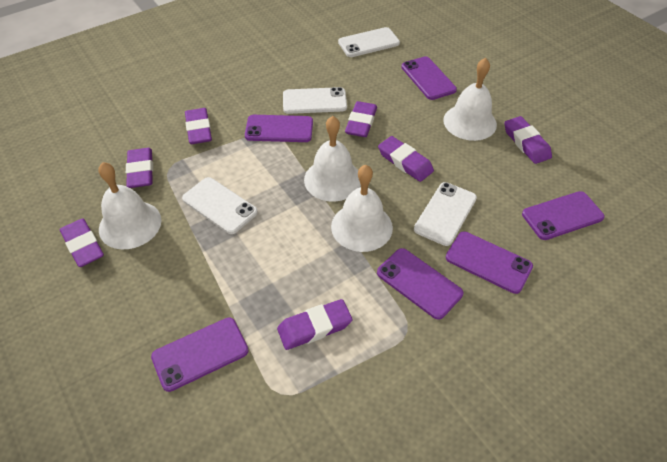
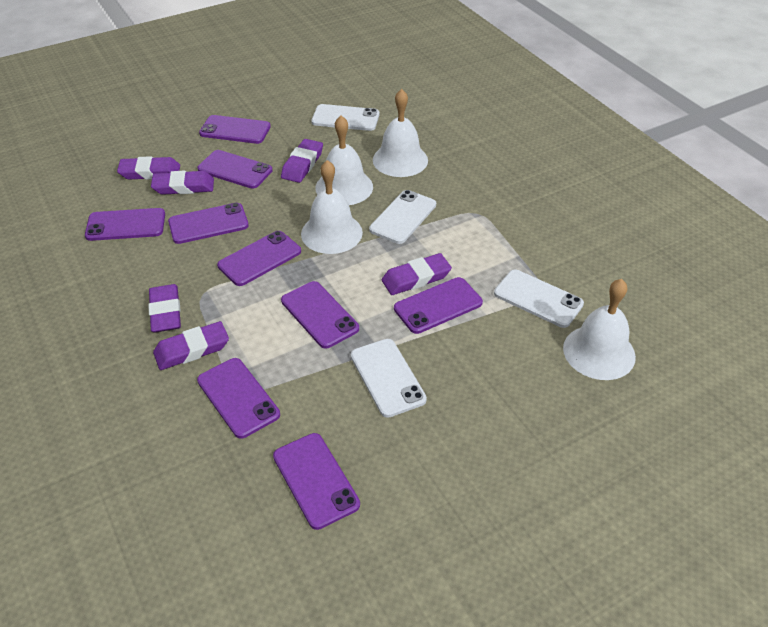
purple eraser: [60,218,104,267] [126,148,153,188] [185,108,212,144] [277,299,353,350] [345,101,377,137] [378,136,434,182] [504,116,552,164] = 7 -> [117,156,180,180] [148,284,181,333] [151,171,214,195] [153,321,229,370] [281,139,323,183] [382,253,452,295] = 6
purple phone: [151,317,249,392] [245,115,313,142] [377,248,463,320] [401,56,457,100] [446,231,533,294] [522,191,605,240] = 6 -> [85,208,165,241] [168,203,249,244] [197,358,280,439] [198,150,272,189] [199,115,271,144] [217,231,301,286] [273,433,360,530] [281,281,359,348] [394,277,483,334] = 9

